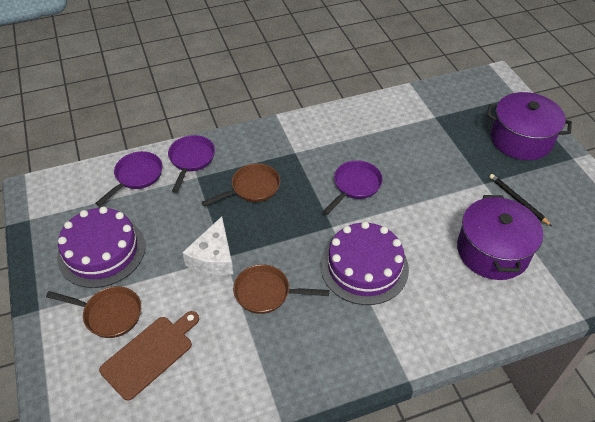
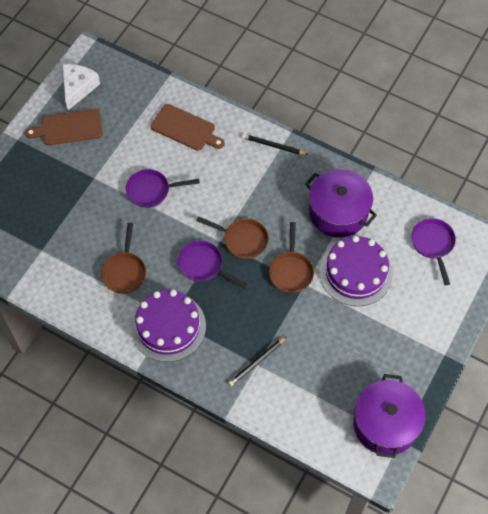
black pencil: [489,174,552,226] = 1 -> [229,336,287,386] [242,134,308,155] = 2
brown cutting board: [99,311,199,401] = 1 -> [25,109,103,145] [151,104,225,151] = 2

